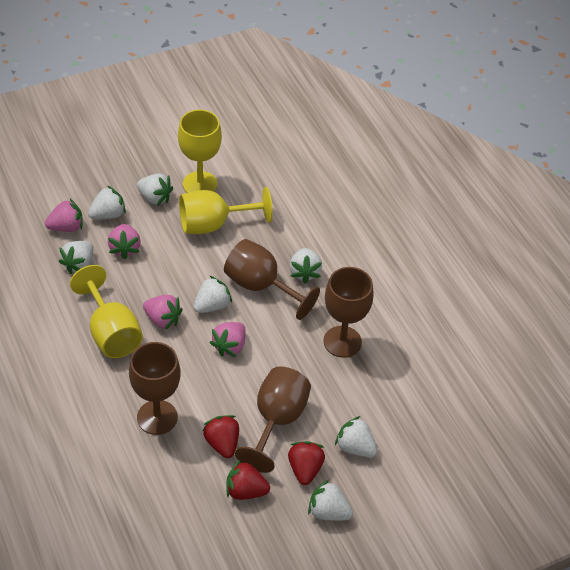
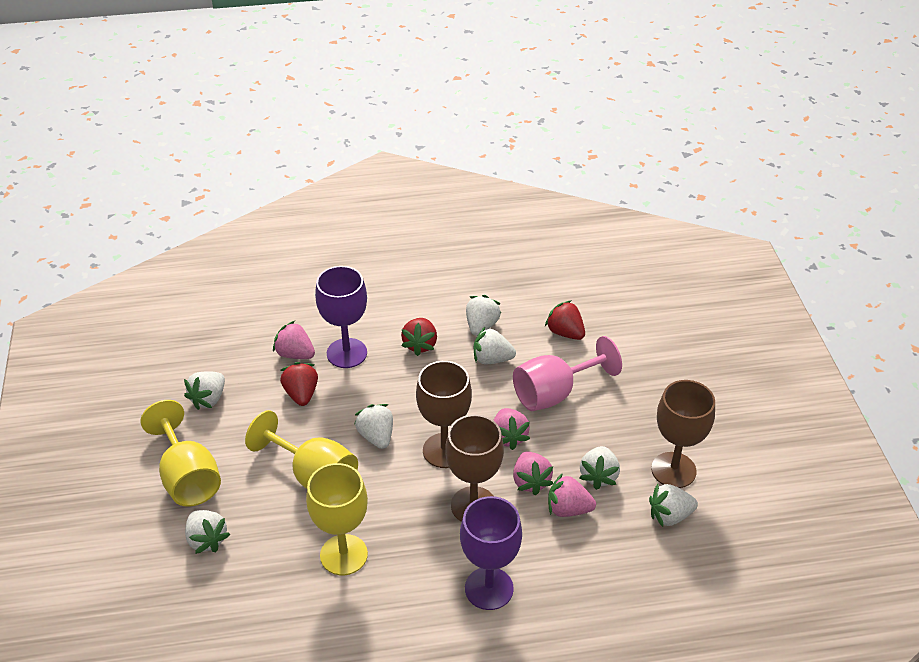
brown goblet: [129,342,181,435] [224,239,320,320] [235,366,311,473] [323,267,374,358] = 4 -> [416,361,472,468] [445,415,504,522] [651,380,715,488] = 3
pink goblet: none = 0 -> [513,336,622,411] = 1
purple goblet: none = 0 -> [315,266,367,368] [460,496,522,610] = 2

